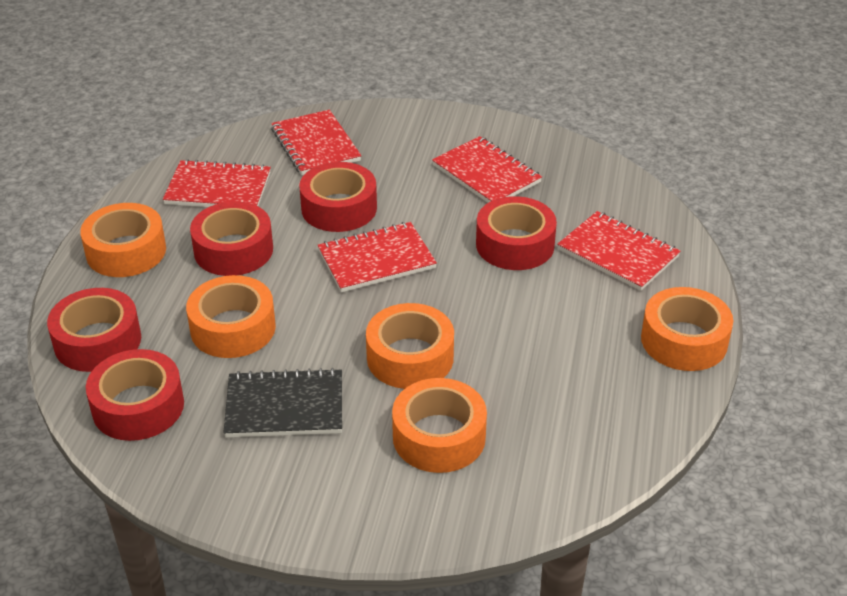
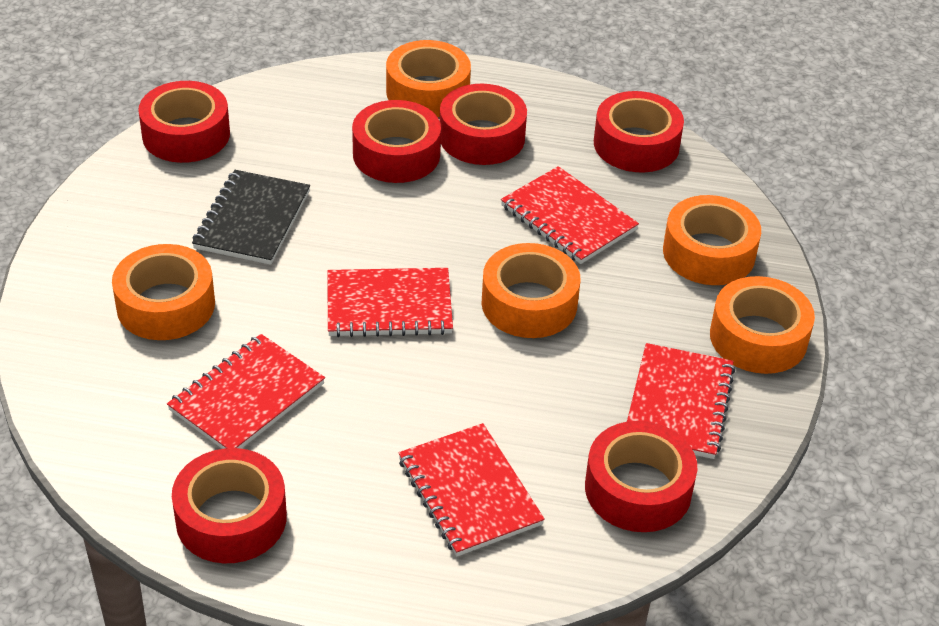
red tape: [47,288,141,372] [86,349,184,441] [190,202,273,276] [299,162,377,232] [476,196,557,270] = 5 -> [138,81,230,163] [172,448,287,563] [352,100,441,183] [440,84,527,165] [585,421,697,532] [594,91,684,173] = 6

